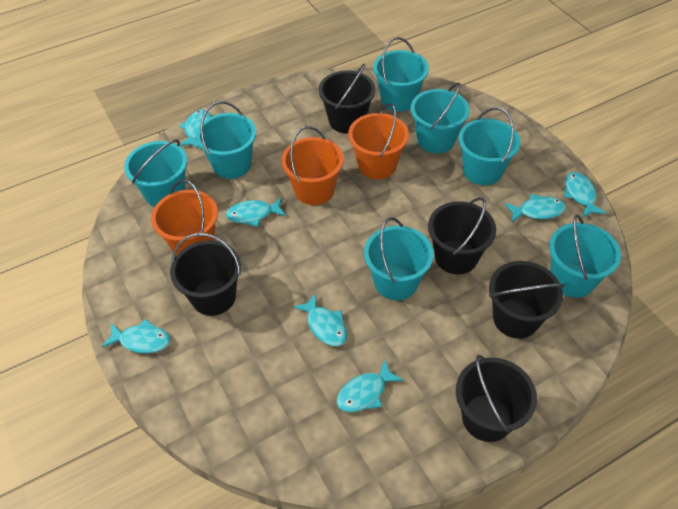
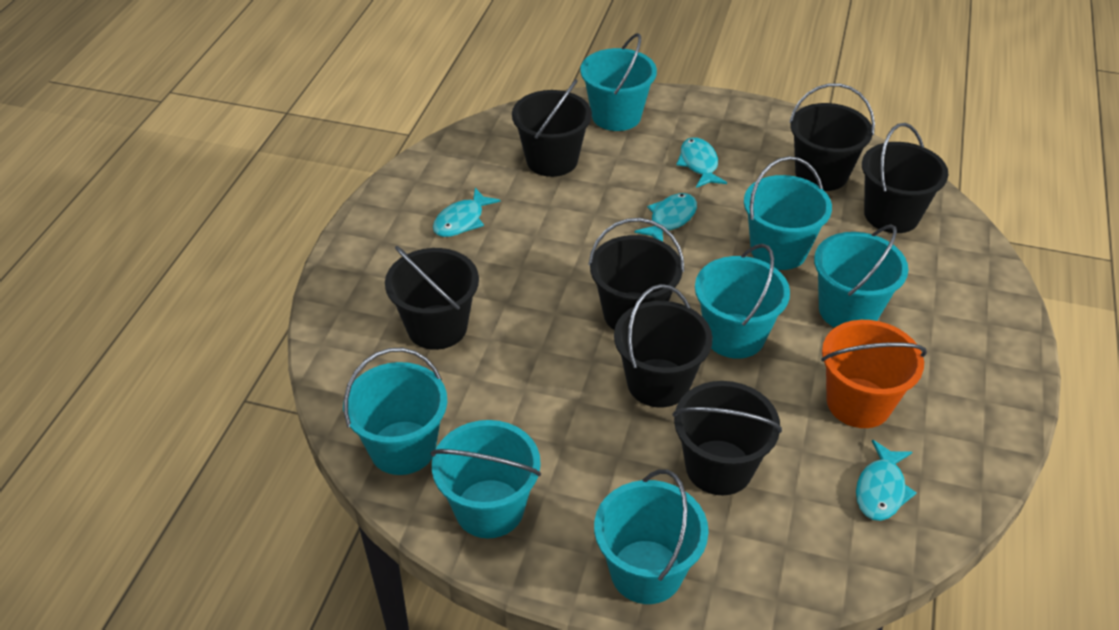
black bucket: [170,233,241,316] [318,64,376,133] [428,197,496,274] [456,355,537,442] [489,261,565,339] = 5 -> [385,246,479,350] [512,79,592,177] [588,218,684,330] [614,284,713,408] [672,381,782,496] [789,83,875,191] [862,123,948,233] = 7
orange bucket: [151,180,218,256] [281,126,344,205] [348,103,409,179] = 3 -> [821,320,927,428] = 1
turquoise fish: [101,319,170,353] [179,110,211,148] [226,197,286,227] [293,293,347,346] [337,360,403,412] [505,194,566,222] [564,172,606,218] = 7 -> [433,188,500,237] [635,193,697,242] [676,137,727,188] [856,440,917,521] = 4

